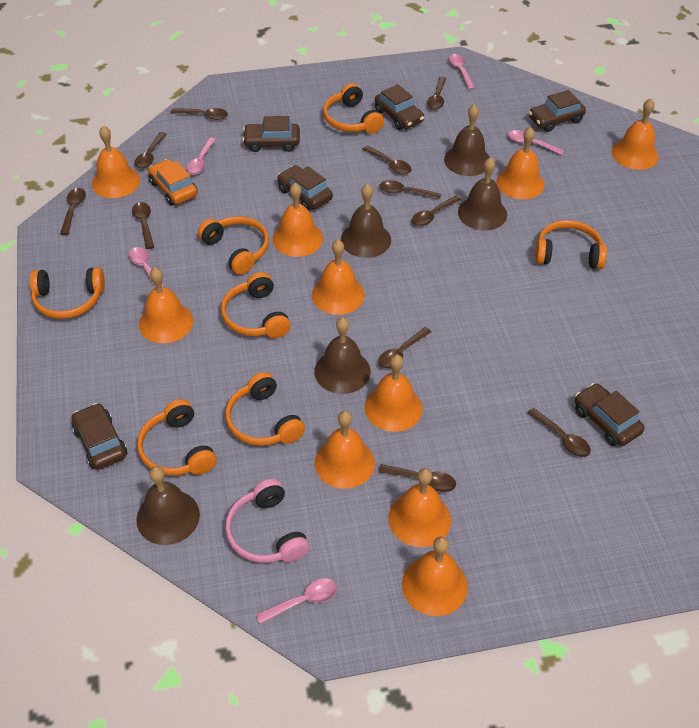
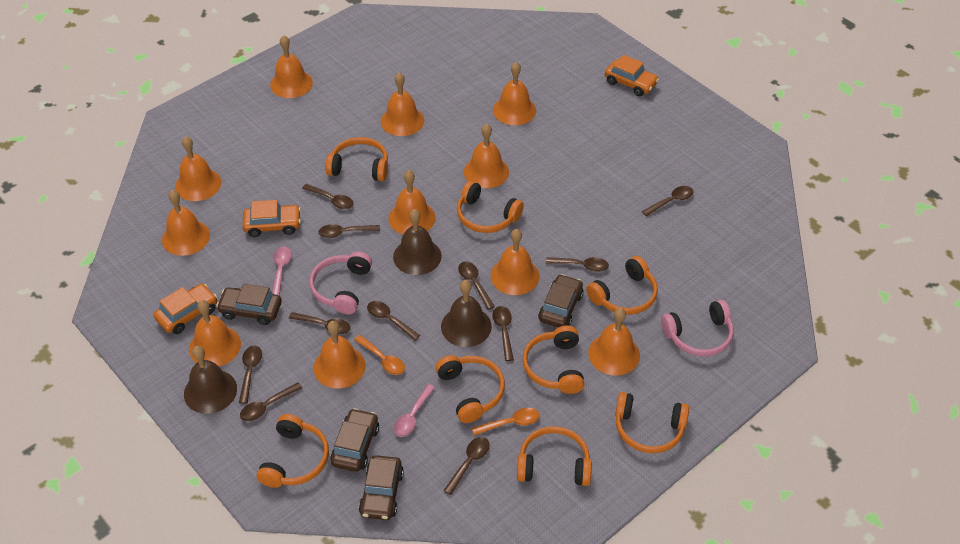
brown bell: [137,466,200,545] [314,317,371,394] [341,184,391,258] [444,104,490,176] [458,157,507,231] = 5 -> [184,346,237,414] [393,209,441,275] [441,280,492,347] = 3
brown car: [72,403,127,469] [242,116,300,152] [277,165,333,211] [375,84,424,130] [529,90,586,132] [575,383,645,446] = 6 -> [216,284,282,325] [330,408,379,472] [359,455,404,520] [538,274,584,327] = 4
orange bell: [92,126,140,198] [139,268,193,343] [273,183,323,257] [312,239,365,315] [315,411,375,489] [365,354,422,432] [388,468,451,547] [402,536,468,616] [496,127,544,199] [611,98,659,170] = 10 -> [162,190,210,256] [175,136,221,201] [189,300,241,366] [270,35,313,98] [314,321,366,389] [381,73,424,136] [389,170,435,234] [464,124,509,188] [491,229,539,295] [493,62,536,125] [588,308,640,376] = 11
orange car: [148,159,198,206] = 1 -> [153,284,217,334] [243,200,301,237] [605,55,659,96] = 3
orange headphones: [29,267,105,319] [137,399,217,476] [198,216,269,275] [221,272,291,338] [225,372,305,446] [323,83,384,134] [535,220,607,269] = 7 -> [257,414,329,488] [325,137,388,181] [435,355,505,423] [457,181,524,233] [517,426,592,486] [523,326,584,394] [586,256,658,315] [615,392,689,453] = 8
orange spoon: none = 0 -> [354,335,405,375] [472,408,540,435] = 2
pink headphones: [225,479,310,563] = 1 -> [309,251,372,314] [661,300,734,357] = 2
pink spoon: [129,247,164,288] [186,138,216,175] [256,578,338,624] [449,54,475,90] [507,130,564,155] = 5 -> [272,247,292,296] [394,384,435,437] = 2

